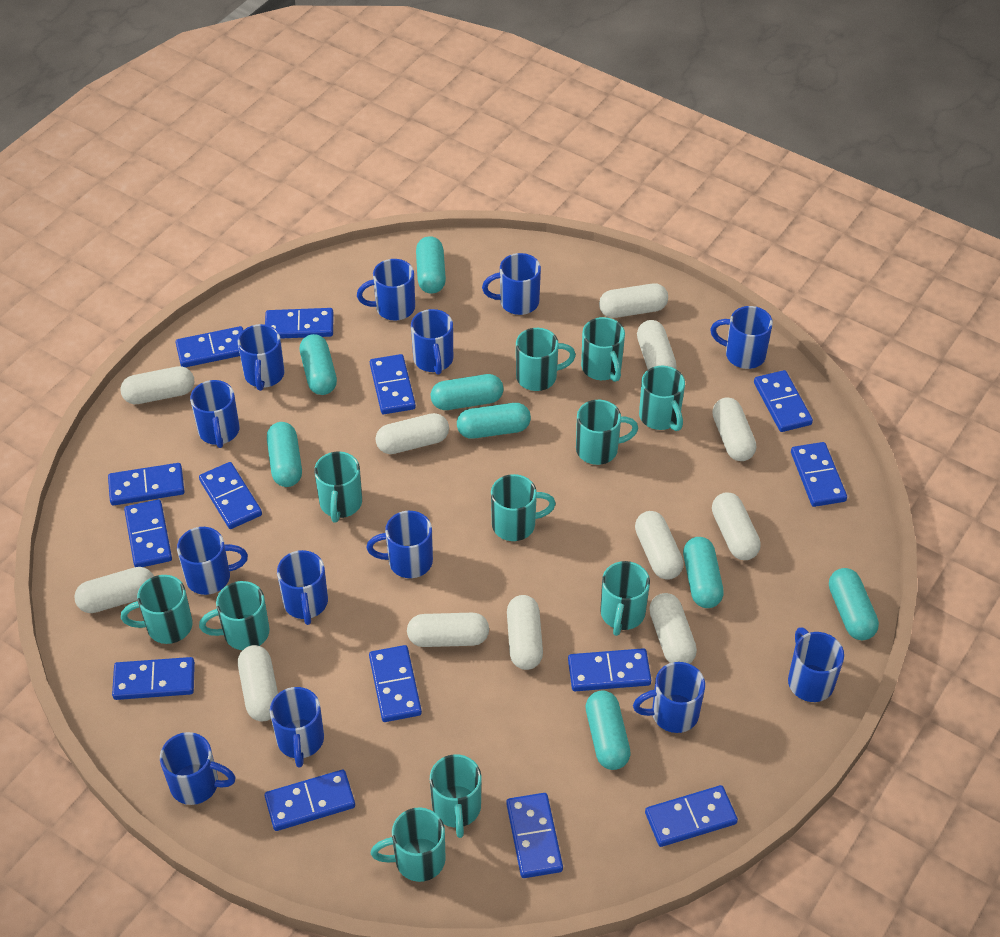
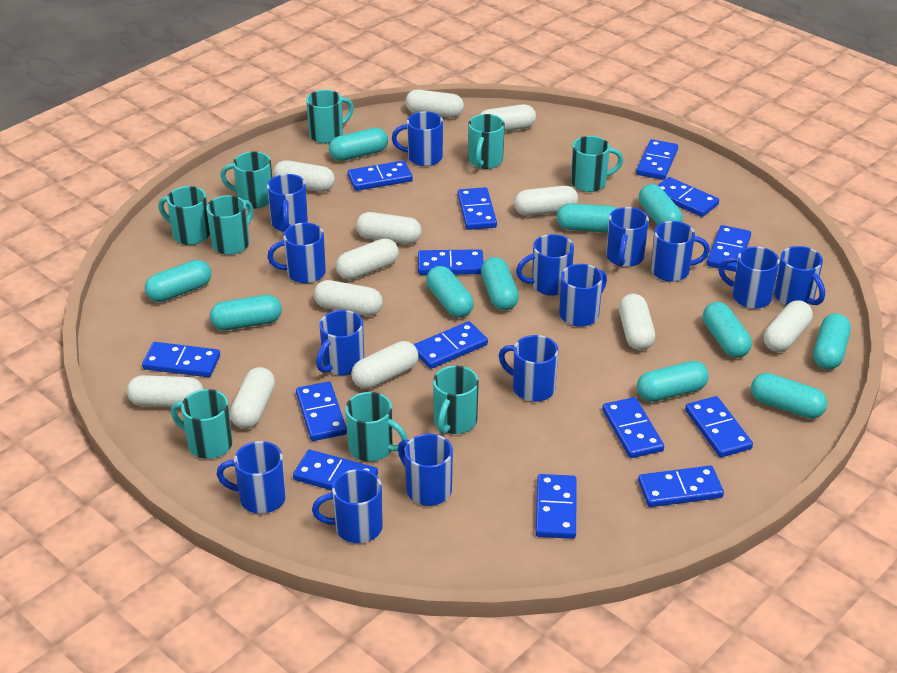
blue mug: [160,732,236,805] [177,527,248,595] [190,380,240,448] [238,324,285,391] [270,687,324,768] [277,550,328,625] [357,259,415,321] [366,511,433,578] [411,309,453,375] [482,253,541,315] [633,662,705,733] [710,306,773,369] [788,627,844,702] = 13 -> [216,441,286,514] [267,174,308,232] [267,223,326,283] [312,469,383,543] [316,310,364,375] [392,111,443,166] [398,434,453,506] [499,335,559,402] [516,234,574,296] [559,264,607,327] [606,207,649,267] [651,221,710,282] [719,246,780,309] [775,246,825,306] = 14
turquoise capsule: [267,422,302,487] [300,334,337,395] [416,236,446,294] [431,374,503,410] [457,403,531,439] [585,690,631,770] [683,537,724,608] [829,568,879,640] = 8 -> [145,260,211,302] [210,295,282,330] [329,128,388,161] [426,266,474,318] [481,257,519,310] [557,203,618,232] [637,361,709,402] [639,184,683,225] [703,302,752,358] [751,373,827,419] [813,313,851,370] = 11
turquoise mug: [121,575,193,644] [199,581,270,650] [314,451,362,523] [371,808,446,882] [430,754,481,838] [491,474,556,541] [516,328,576,391] [576,400,638,465] [581,317,625,382] [600,561,650,636] [639,366,685,431] = 11 -> [158,186,210,245] [171,389,233,459] [206,195,253,255] [220,151,272,209] [306,90,354,143] [345,392,408,462] [433,366,479,434] [468,114,505,169] [571,136,623,192] = 9

